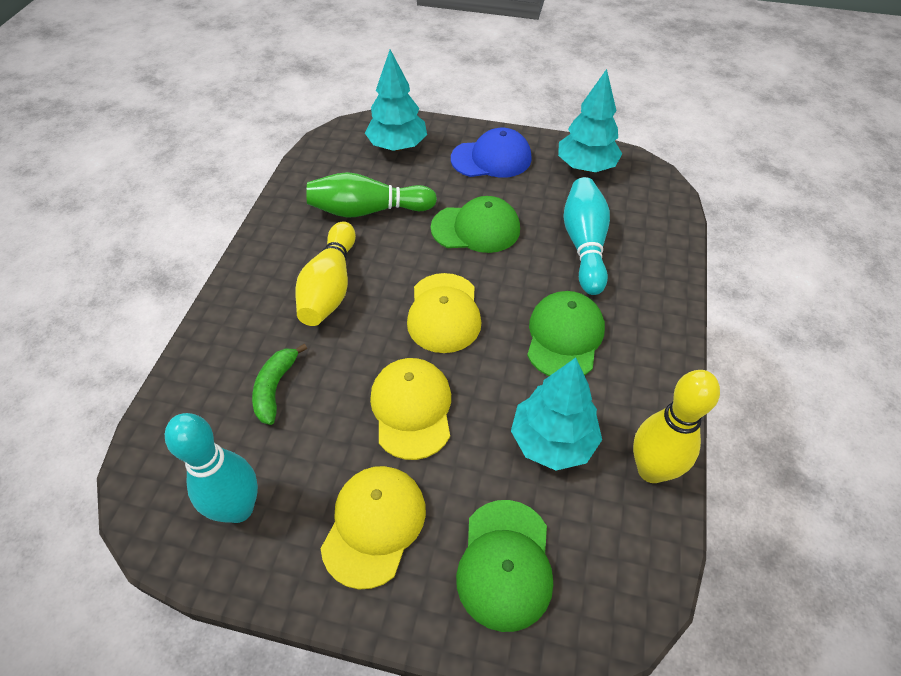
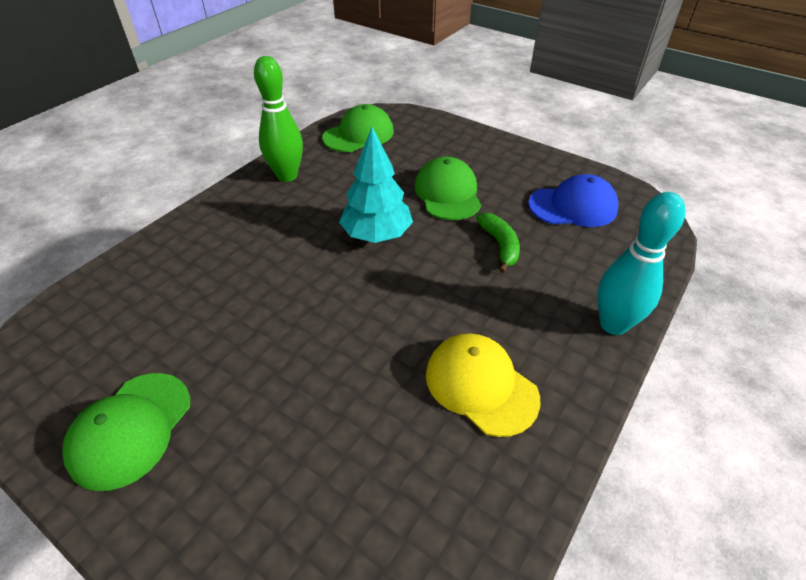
turquoise bowling pin: [165,413,258,523] [563,177,610,295] = 2 -> [597,192,685,335] = 1
turquoise tree: [365,50,427,151] [511,358,602,471] [558,69,622,172] = 3 -> [339,127,413,243] = 1
yellow bowling pin: [295,221,356,326] [633,370,720,483] = 2 -> none = 0
yellow cap: [321,466,426,589] [370,358,451,460] [407,273,482,353] = 3 -> [426,334,541,437] = 1

